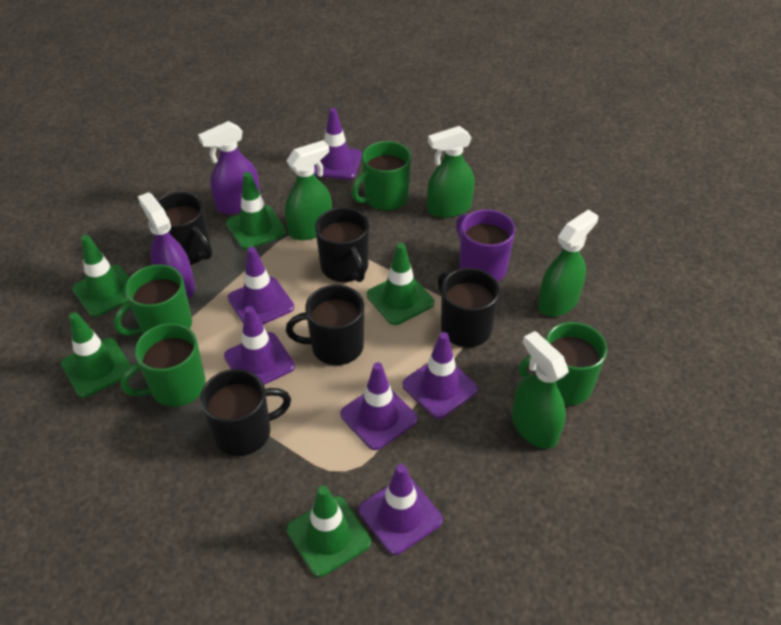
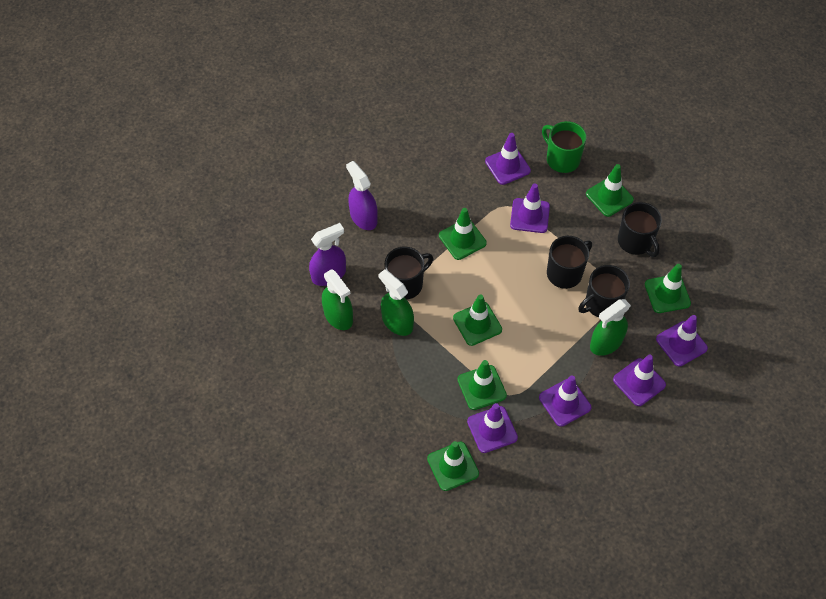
black mug: [157,192,212,265] [200,369,291,456] [286,285,364,365] [315,207,369,282] [438,268,500,347] = 5 -> [385,247,433,300] [547,236,592,289] [578,265,630,317] [618,202,662,257] = 4
green mug: [113,264,192,336] [121,323,206,407] [352,141,411,211] [519,322,607,405] = 4 -> [542,121,587,173] = 1
green spray bottle: [285,140,332,240] [427,126,475,218] [512,331,569,449] [538,210,598,317] = 4 -> [322,269,353,330] [378,269,414,336] [590,299,631,356] = 3
green traffic cone: [61,312,131,398] [72,235,130,317] [226,172,287,250] [287,486,371,577] [367,243,434,325] = 5 -> [427,441,479,491] [439,208,487,260] [453,294,502,346] [457,360,507,410] [586,164,634,217] [645,264,691,313] = 6
purple mug: [456,209,515,282] = 1 -> none = 0

